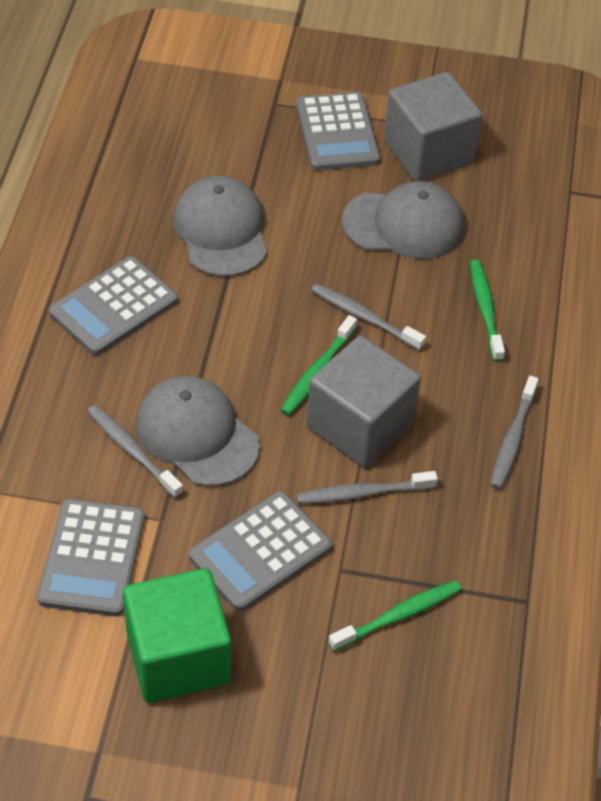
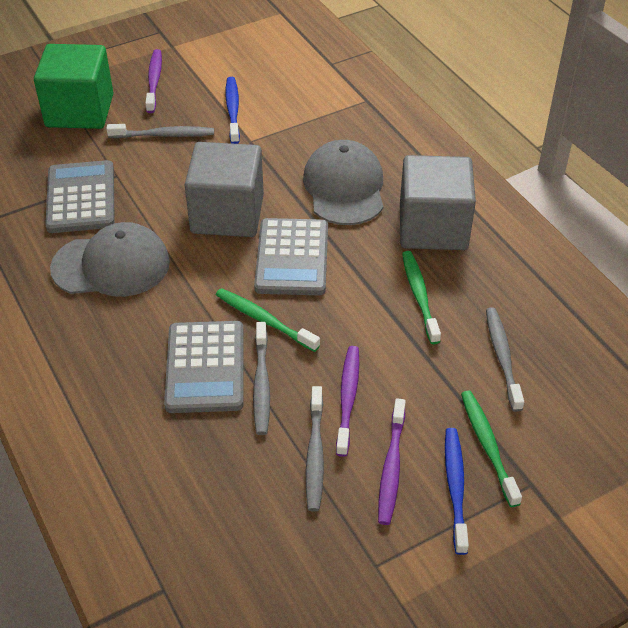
blue toothbrush: none = 0 -> [226,77,240,144] [445,428,469,555] = 2
grey calculator: [37,499,145,616] [49,256,178,355] [189,491,332,612] [296,92,380,171] = 4 -> [45,160,115,233] [164,321,244,413] [254,218,328,295] = 3
grey cap: [136,376,260,487] [173,176,267,277] [342,181,464,259] = 3 -> [50,222,170,297] [303,140,383,225] = 2
purple toothbrush: none = 0 -> [145,49,162,113] [336,346,359,457] [378,398,406,525] = 3

